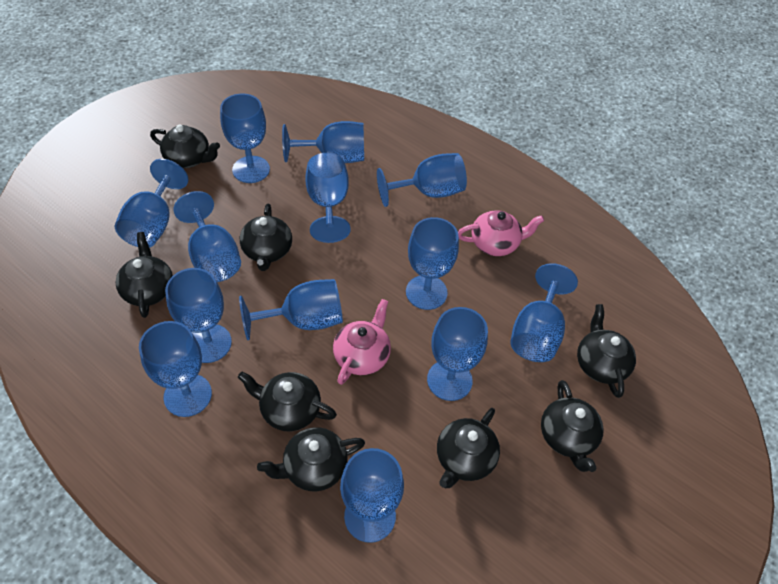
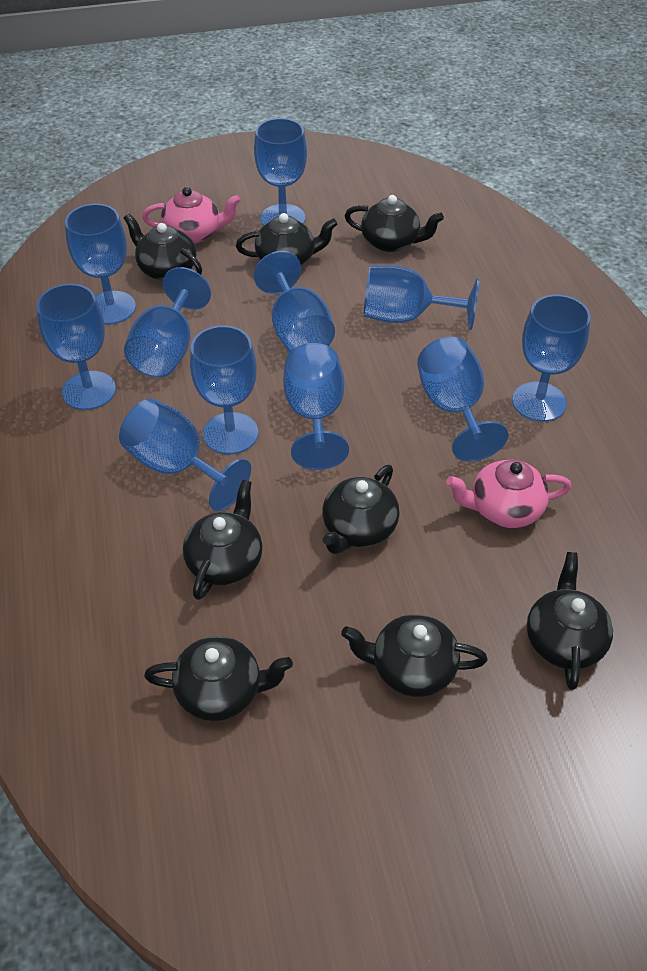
blue goblet: [115,159,188,248] [139,321,212,417] [165,268,232,363] [174,191,241,282] [220,94,270,183] [239,279,343,340] [282,121,364,163] [305,153,351,243] [340,448,404,543] [377,153,467,207] [406,217,459,310] [427,307,488,401] [510,263,578,362] = 13 -> [36,284,116,410] [65,204,136,325] [119,399,251,512] [124,267,211,378] [190,325,258,454] [254,118,307,225] [254,251,335,353] [283,343,349,470] [364,265,479,330] [417,337,508,462] [512,295,591,422] = 11

